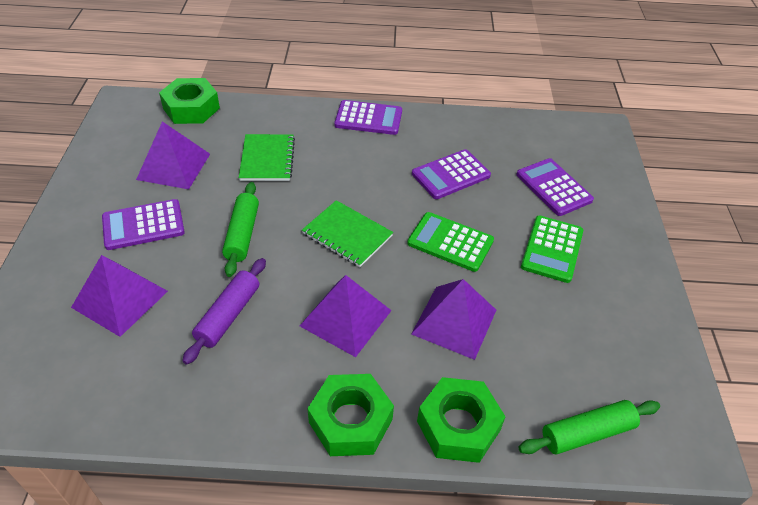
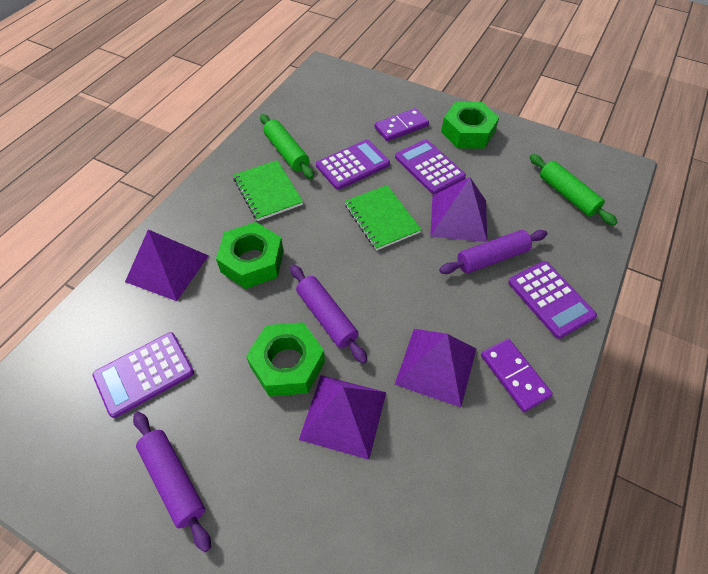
green calculator: [407,212,494,272] [521,216,584,283] = 2 -> none = 0
purple domino: none = 0 -> [375,108,429,141] [481,339,553,412] = 2
purple rolling pin: [183,258,266,365] = 1 -> [133,412,211,552] [290,265,367,364] [439,230,548,274] = 3

